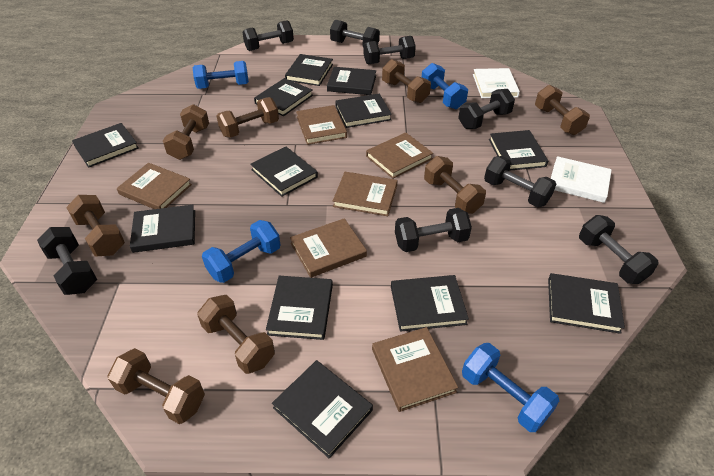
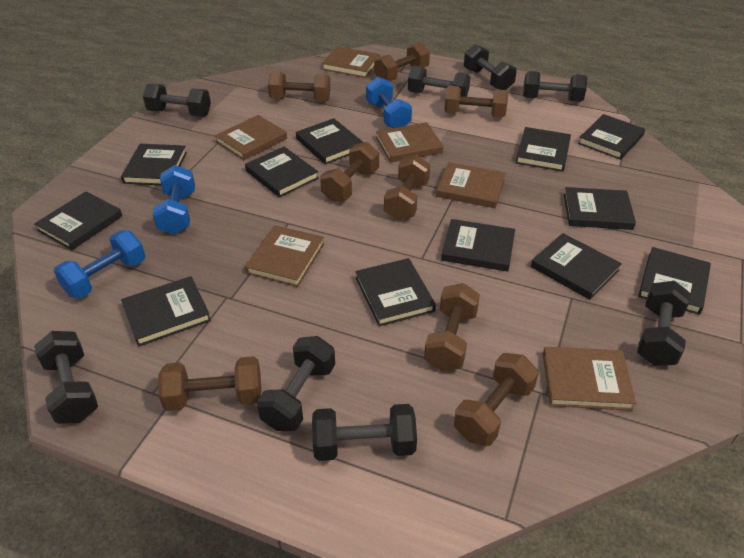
blue dumbbell: [192,61,249,89] [202,220,280,283] [422,63,468,109] [462,343,559,432] = 4 -> [54,230,145,298] [152,165,195,234] [366,77,412,128] = 3
white book: [473,68,520,98] [551,156,612,203] = 2 -> none = 0

